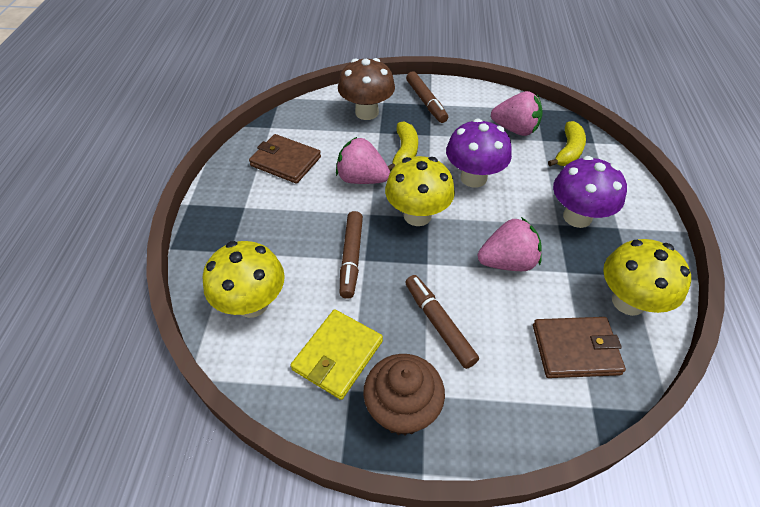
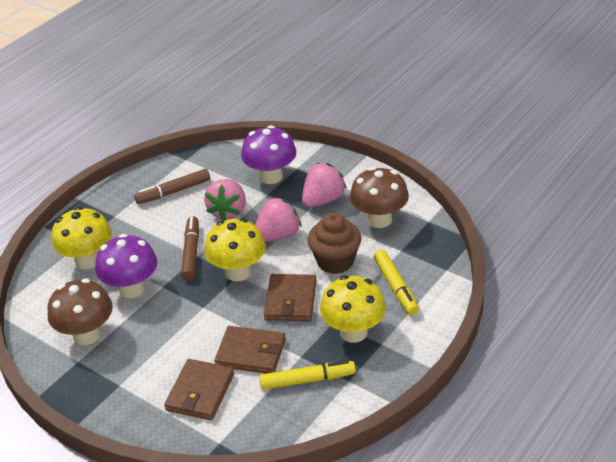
brown marker: [340,211,363,299] [405,275,479,369] [406,71,448,123] = 3 -> [134,169,210,204] [181,216,199,280] = 2
brown mushroom: [338,58,395,120] = 1 -> [47,278,113,345] [350,167,409,228] = 2
brown wallet: [249,134,321,184] [533,317,626,378] = 2 -> [164,359,234,420] [214,326,286,374] [264,274,317,322] = 3
yellow banana: [388,121,418,171] [548,121,586,166] = 2 -> none = 0
yellow marker: none = 0 -> [259,360,356,390] [374,250,419,315] = 2
yellow wallet: [290,309,383,400] = 1 -> none = 0

